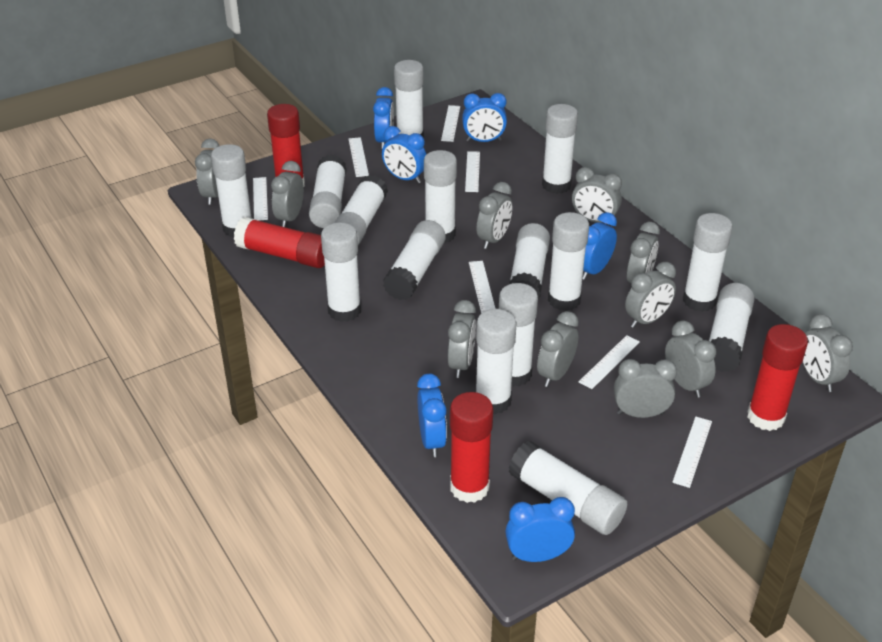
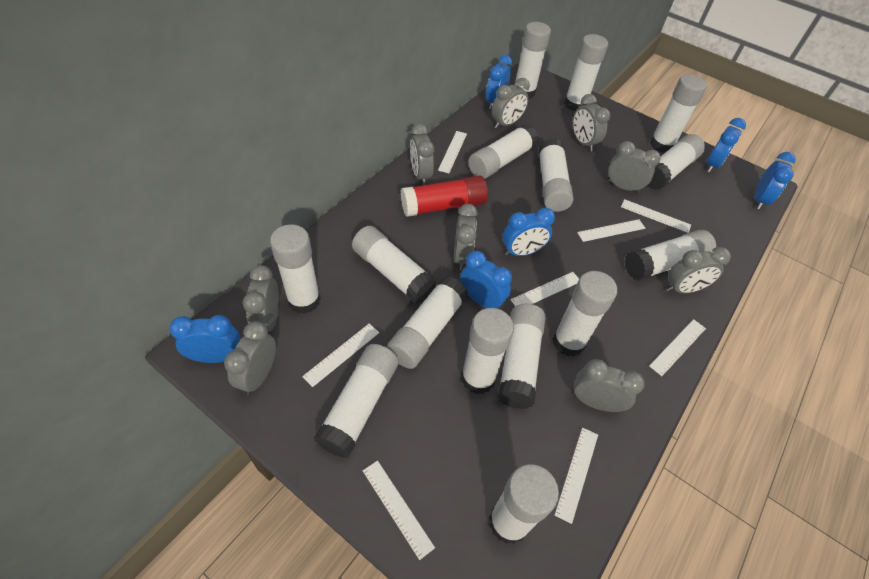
grey clock: [195,138,219,205] [271,161,304,227] [448,300,476,378] [477,182,512,249] [537,311,579,387] [572,167,622,222] [614,359,677,418] [625,262,676,328] [627,222,660,283] [665,320,716,398] [803,314,853,392] = 11 -> [224,321,276,395] [243,265,279,332] [410,124,434,185] [454,204,478,270] [492,78,530,129] [573,94,610,151] [574,359,645,412] [608,141,661,193] [666,247,731,293] = 9
red glue stick: [234,217,325,268] [267,104,305,187] [450,392,493,503] [747,324,808,431] = 4 -> [401,176,488,217] = 1
white ruler: [253,177,268,221] [349,137,369,177] [441,105,460,142] [465,151,480,192] [469,261,496,313] [579,335,640,389] [672,417,712,488] = 7 -> [302,323,379,387] [363,460,435,560] [438,131,467,173] [510,272,579,306] [555,428,598,524] [577,219,645,242] [621,199,691,233] [649,319,706,376] = 8

